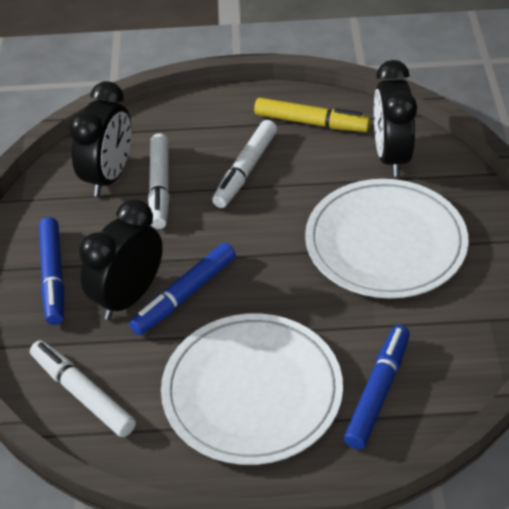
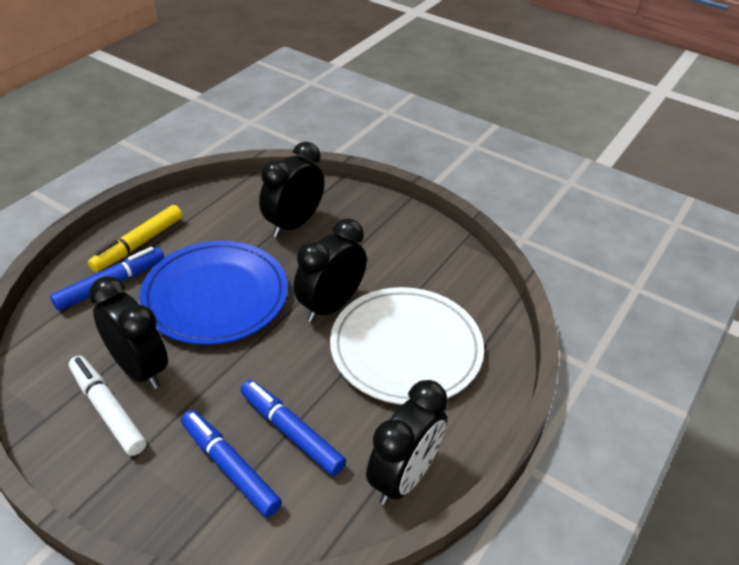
black clock: [69,81,132,197] [79,199,163,320] [374,60,417,177] = 3 -> [89,276,168,389] [259,141,325,237] [293,218,367,322] [366,380,448,505] = 4
blue plate: none = 0 -> [139,241,288,345] = 1
white marker: [30,340,136,437] [148,133,170,229] [212,120,277,208] = 3 -> [69,356,146,456] = 1
white plate: [161,313,343,465] [305,179,468,298] = 2 -> [330,287,484,405] = 1

